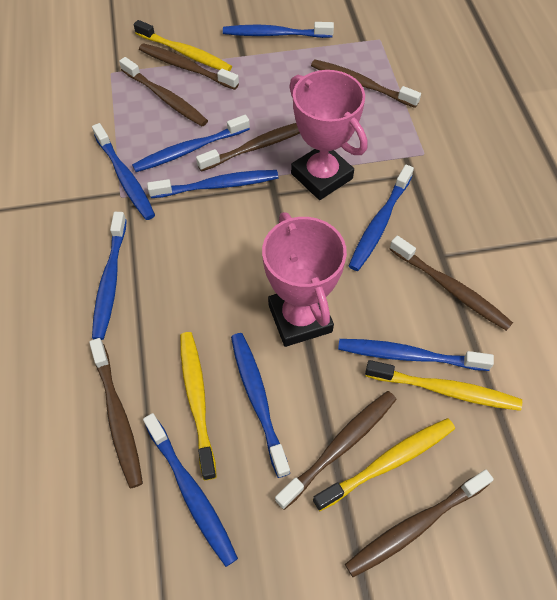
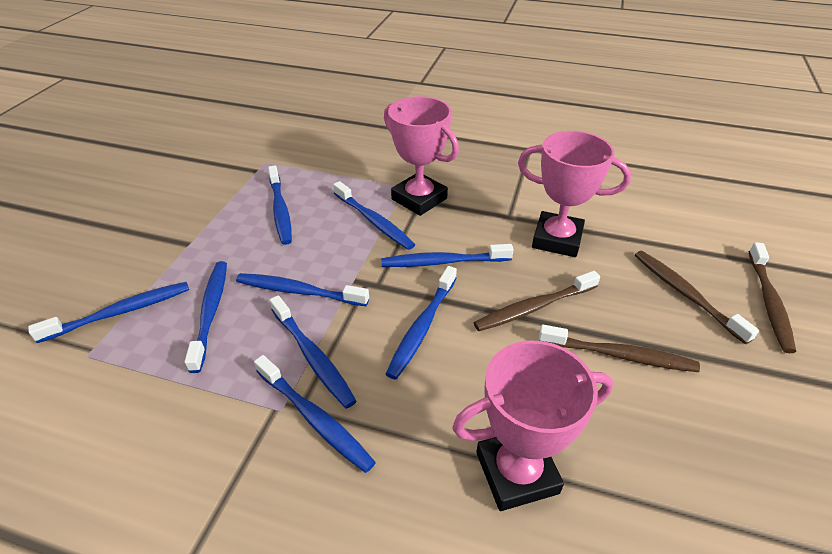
brown toothbrush: [89,338,143,488] [119,57,208,126] [139,43,239,90] [196,123,300,172] [275,391,397,510] [311,59,421,108] [345,470,494,577] [390,236,513,331] = 8 -> [474,271,600,331] [539,325,700,372] [635,251,759,344] [749,242,796,353] = 4
pink trophy: [262,212,347,347] [289,70,367,200] = 2 -> [384,96,459,216] [452,340,613,511] [518,131,631,257] = 3
yellow toothbrush: [134,20,232,71] [180,332,217,480] [313,418,455,511] [365,360,522,411] = 4 -> none = 0

